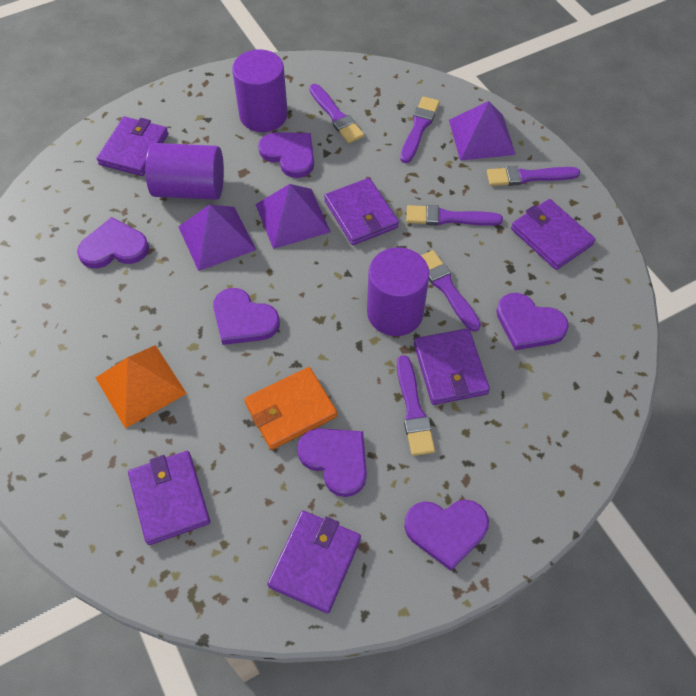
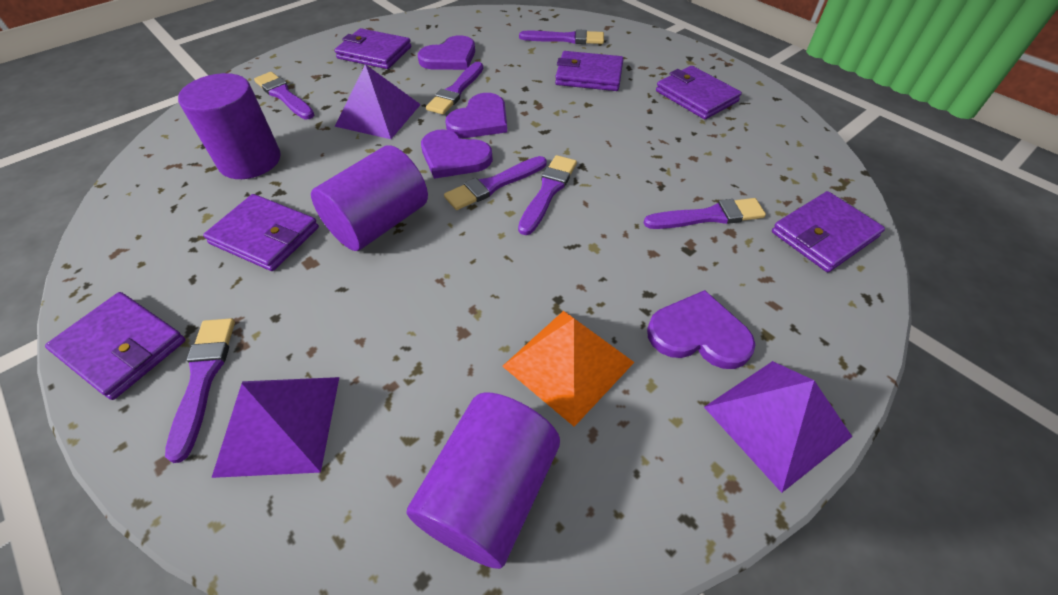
orange wallet: [244,367,337,450] = 1 -> none = 0
purple brush: [309,84,364,143] [397,355,435,456] [400,96,440,163] [406,205,503,226] [421,250,481,332] [487,166,580,186] = 6 -> [165,318,235,463] [254,72,314,119] [426,62,483,115] [444,156,547,210] [518,155,577,235] [519,29,604,44] [644,198,766,229] = 7
purple heart: [77,217,149,269] [213,288,280,345] [258,132,314,178] [297,428,367,497] [404,500,489,571] [496,293,569,350] = 6 -> [418,35,475,70] [421,129,493,179] [445,93,507,138] [647,290,755,369] = 4

